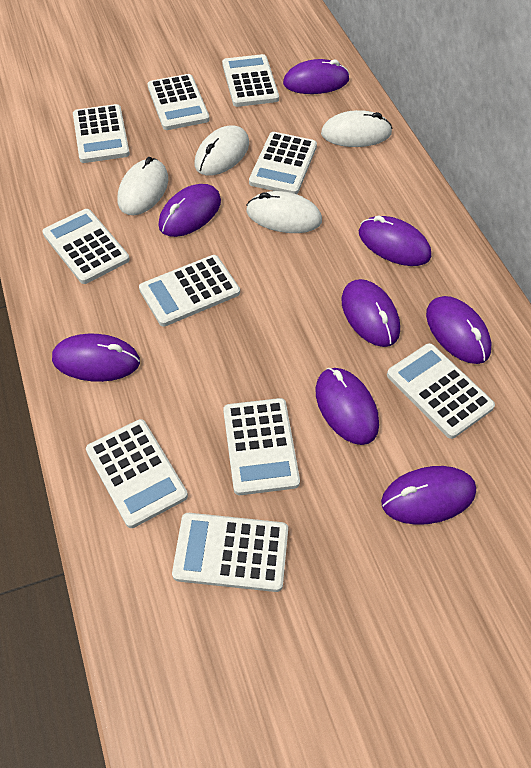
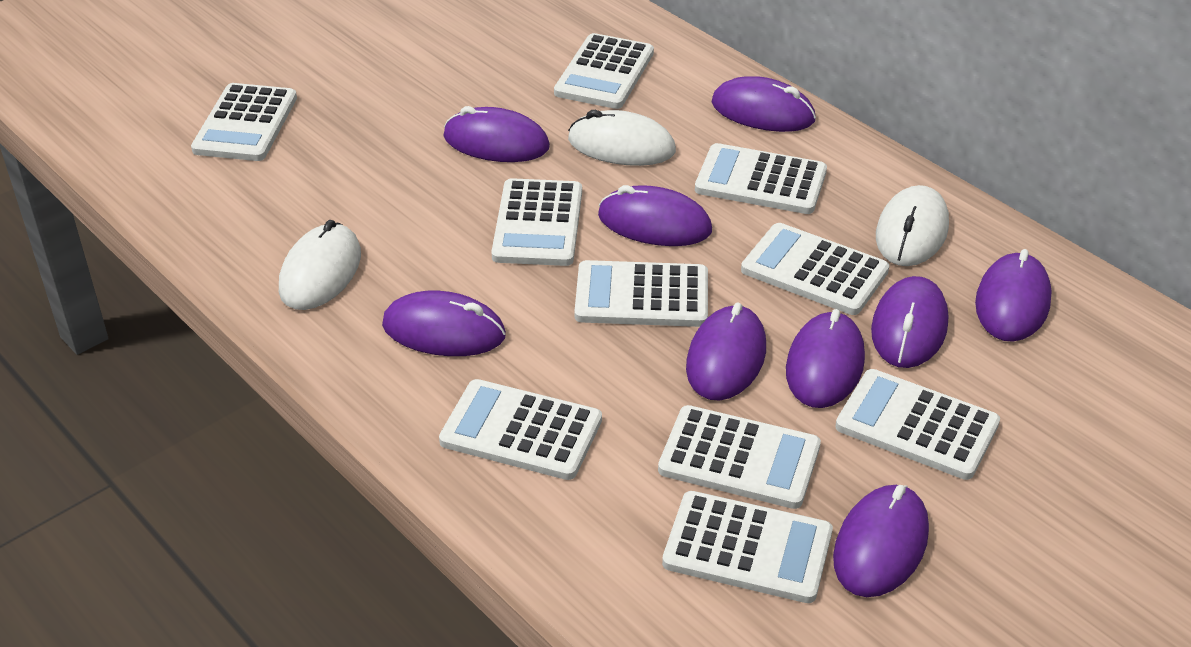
purple mouse: [52,334,140,382] [158,184,221,237] [283,59,350,94] [315,368,379,445] [342,279,400,347] [359,215,431,266] [381,466,476,525] [426,296,491,364] = 8 -> [382,291,506,356] [443,106,550,162] [598,185,712,246] [686,303,766,401] [711,76,816,132] [786,309,865,408] [833,485,929,597] [871,276,948,368] [975,249,1052,342] = 9
white mouse: [118,157,168,215] [195,126,249,176] [246,191,322,233] [321,110,392,147] = 4 -> [279,220,361,310] [568,110,676,166] [876,185,949,266] = 3

